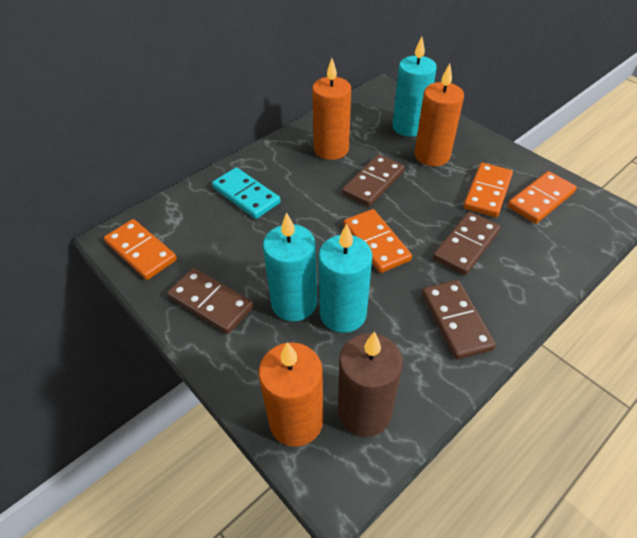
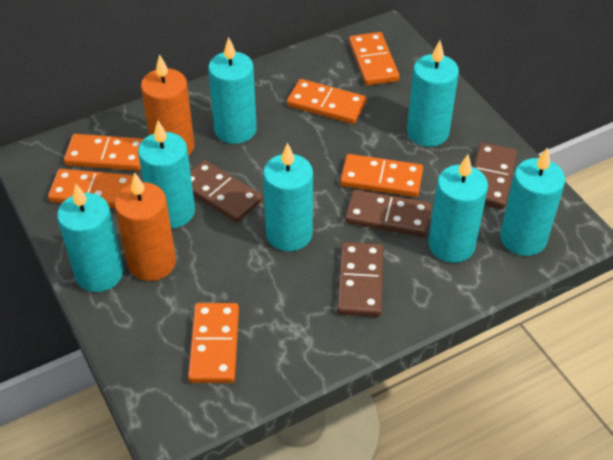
brown candle: [338,332,403,437] = 1 -> none = 0
orange candle: [259,342,323,447] [312,58,351,160] [415,63,464,166] = 3 -> [114,172,176,281] [141,54,195,156] = 2
orange domino: [104,219,177,280] [343,209,412,273] [463,163,513,217] [508,171,577,224] = 4 -> [48,169,133,208] [64,134,144,171] [188,303,239,383] [287,79,367,124] [340,154,423,197] [349,32,400,86] = 6
turquoise candle: [263,212,317,321] [319,224,372,333] [392,37,437,137] = 3 -> [57,183,123,292] [138,121,195,228] [208,37,257,144] [263,142,313,251] [407,41,459,147] [428,155,488,263] [500,147,565,256] = 7
turquoise domino: [212,167,280,219] = 1 -> none = 0

